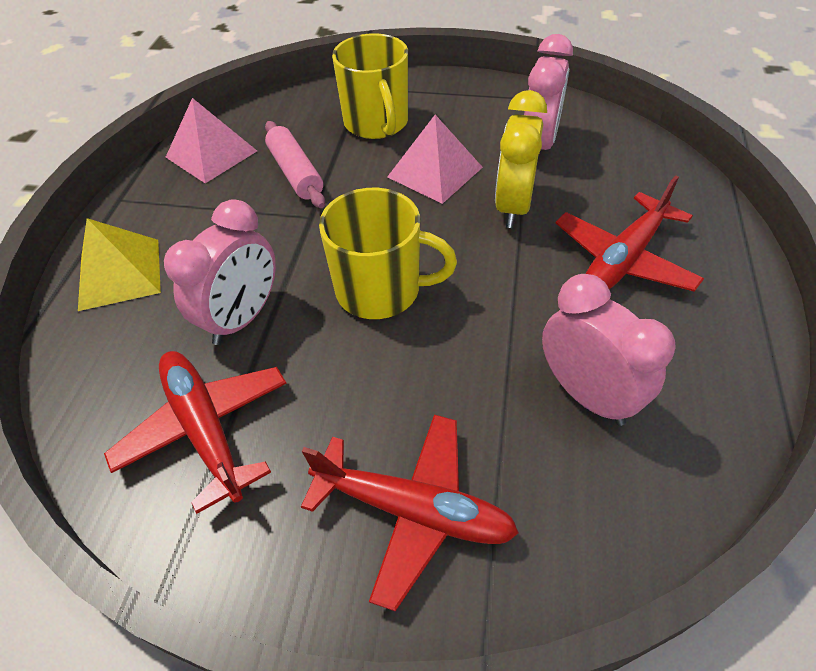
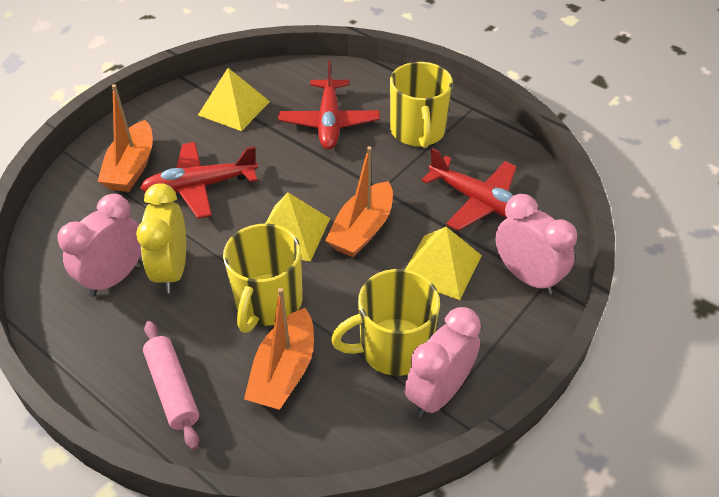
orange boat: none = 0 -> [97,84,153,192] [244,288,314,410] [325,146,393,257] = 3
pink pyramid: [166,98,257,183] [387,115,483,204] = 2 -> none = 0
yellow mug: [319,188,457,319] [332,33,408,139] = 2 -> [223,223,303,333] [331,269,440,376] [390,62,453,148] = 3
yellow pyramid: [78,218,161,311] = 1 -> [198,68,270,131] [265,192,330,262] [406,227,482,300] = 3

